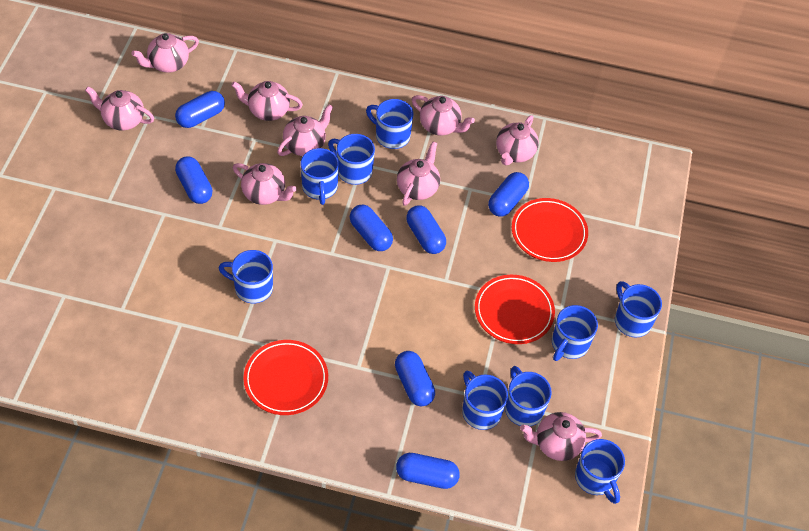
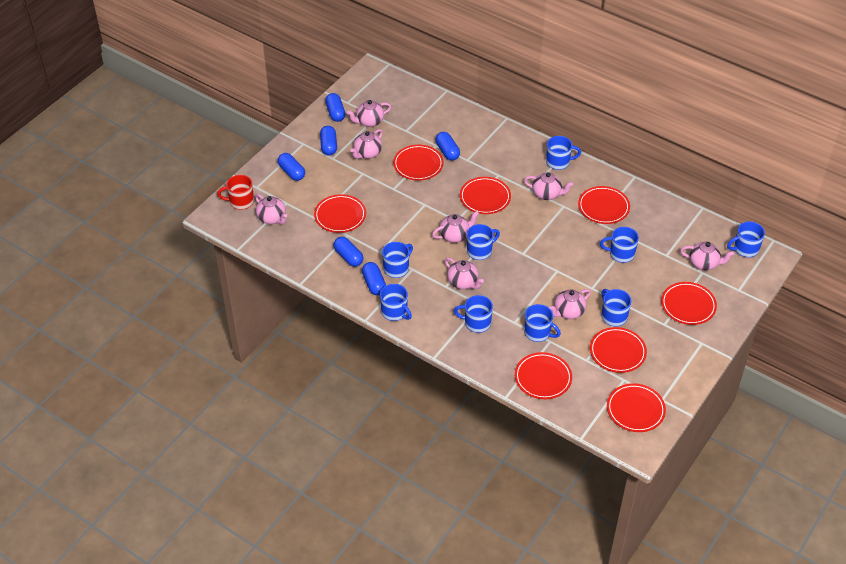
blue capsule: [175,91,225,128] [175,157,213,204] [350,205,393,251] [395,351,435,406] [396,453,460,489] [406,205,446,254] [488,172,529,217] = 7 -> [278,153,305,181] [320,126,337,156] [325,93,345,122] [333,237,363,267] [362,262,386,295] [436,132,460,161] = 6
pink teapot: [85,86,154,131] [131,33,199,73] [231,81,303,121] [233,163,297,205] [277,104,333,156] [397,141,440,206] [412,95,475,136] [496,115,539,166] [520,412,602,461] = 9 -> [255,194,287,224] [347,100,391,127] [350,129,383,159] [432,211,479,243] [445,258,484,289] [524,172,573,200] [549,289,591,319] [680,242,735,270] = 8
red mug: none = 0 -> [217,175,254,210] = 1
red plate: [244,340,328,415] [475,275,555,344] [512,198,588,262] = 3 -> [314,194,366,233] [393,145,444,181] [460,177,511,214] [515,352,572,399] [578,186,630,224] [590,327,647,373] [607,383,666,432] [661,282,717,325] = 8

